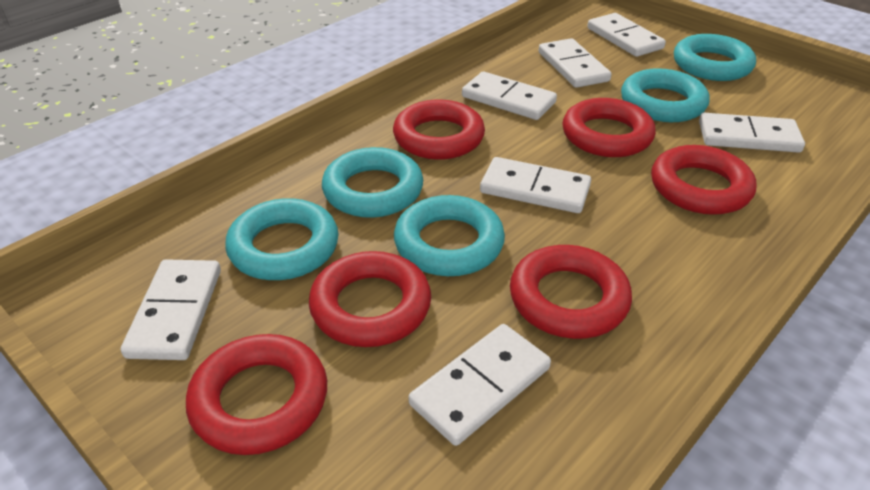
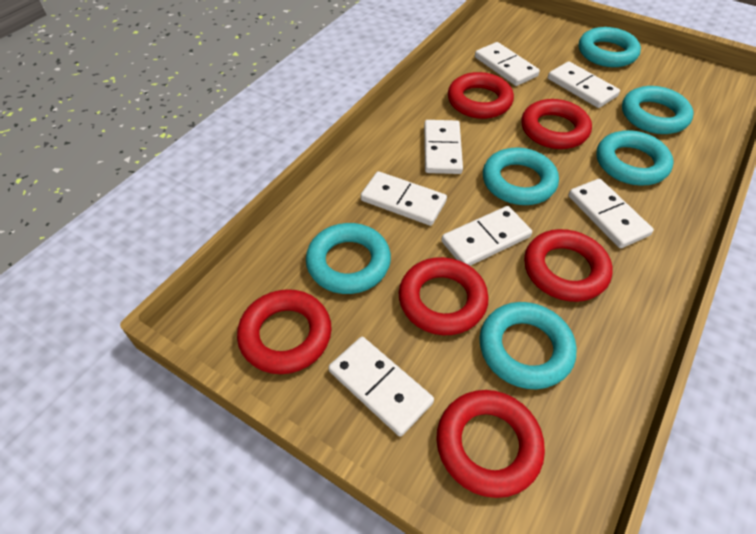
turquoise ring: [225,198,339,280] [322,147,423,218] [394,195,505,276] [621,68,710,122] [674,34,756,81] = 5 -> [306,223,391,294] [479,302,577,389] [483,147,559,205] [579,27,641,67] [597,130,673,186] [622,86,694,134] = 6

